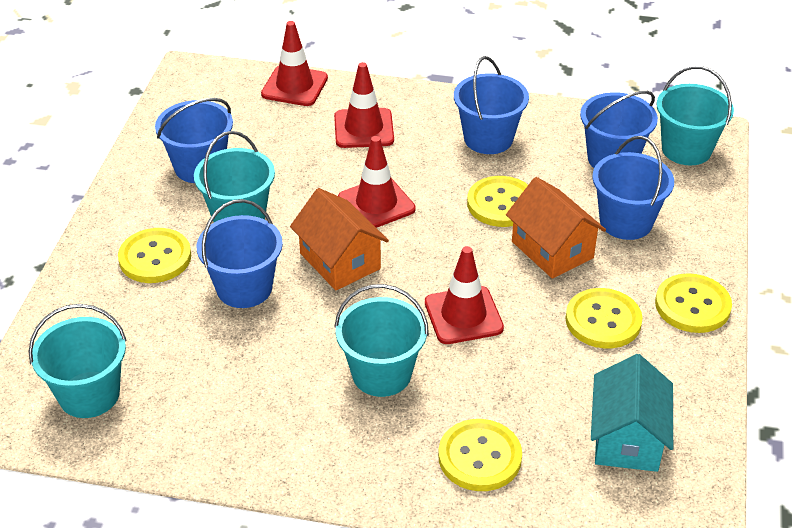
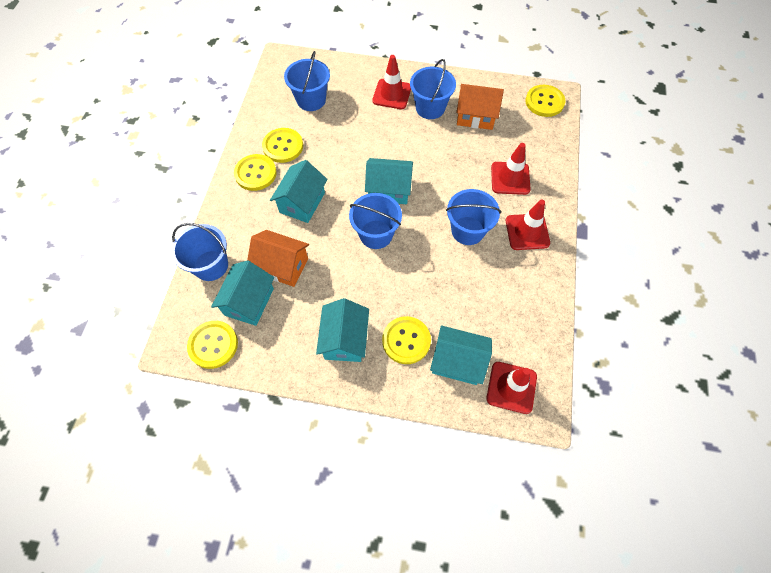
turquoise bucket: [29,304,127,418] [194,131,275,222] [335,284,429,397] [656,66,734,165] = 4 -> none = 0
turquoise house: [591,354,673,472] = 1 -> [211,260,274,326] [270,160,328,223] [316,298,369,362] [365,158,413,204] [430,325,492,385] = 5

